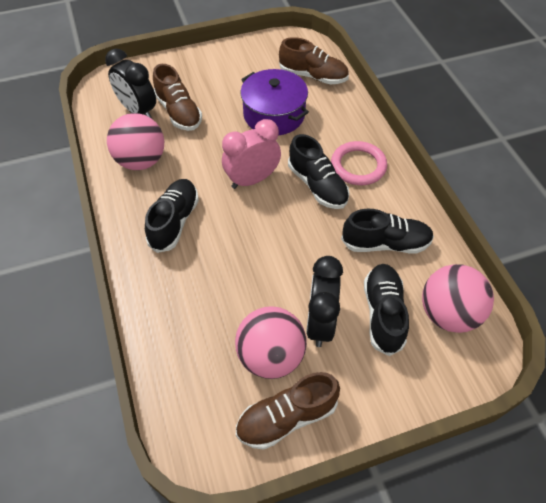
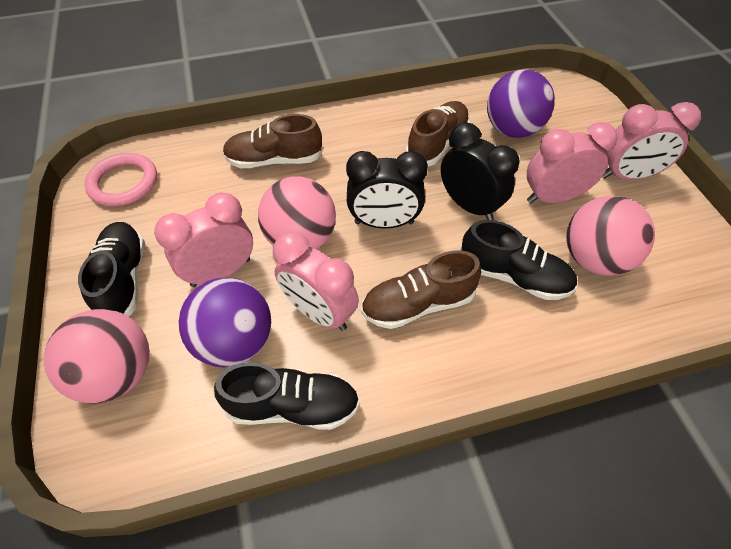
black shoe: [145,179,199,253] [288,134,349,209] [341,209,434,253] [364,264,409,356] = 4 -> [78,222,145,316] [214,362,360,430] [460,220,577,300] = 3
pink clock: [222,119,281,189] = 1 -> [154,192,253,287] [273,232,359,331] [527,122,618,203] [602,102,701,180] = 4
purple ball: none = 0 -> [179,278,271,367] [487,70,555,138] = 2
purple pot: [240,69,309,135] = 1 -> none = 0

